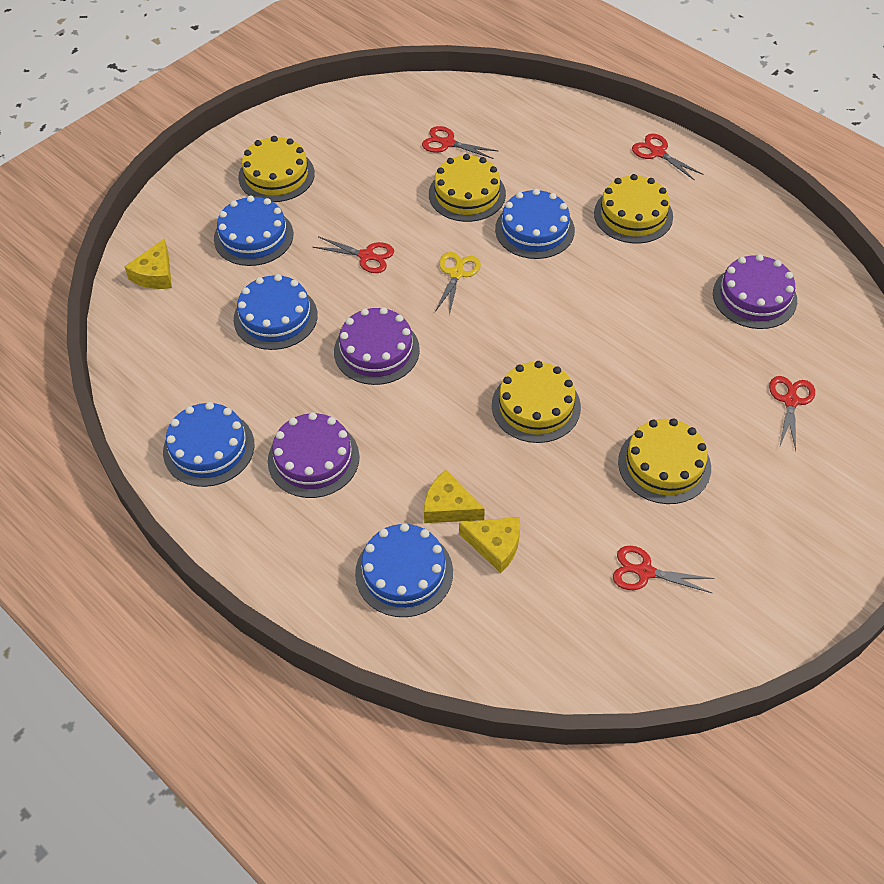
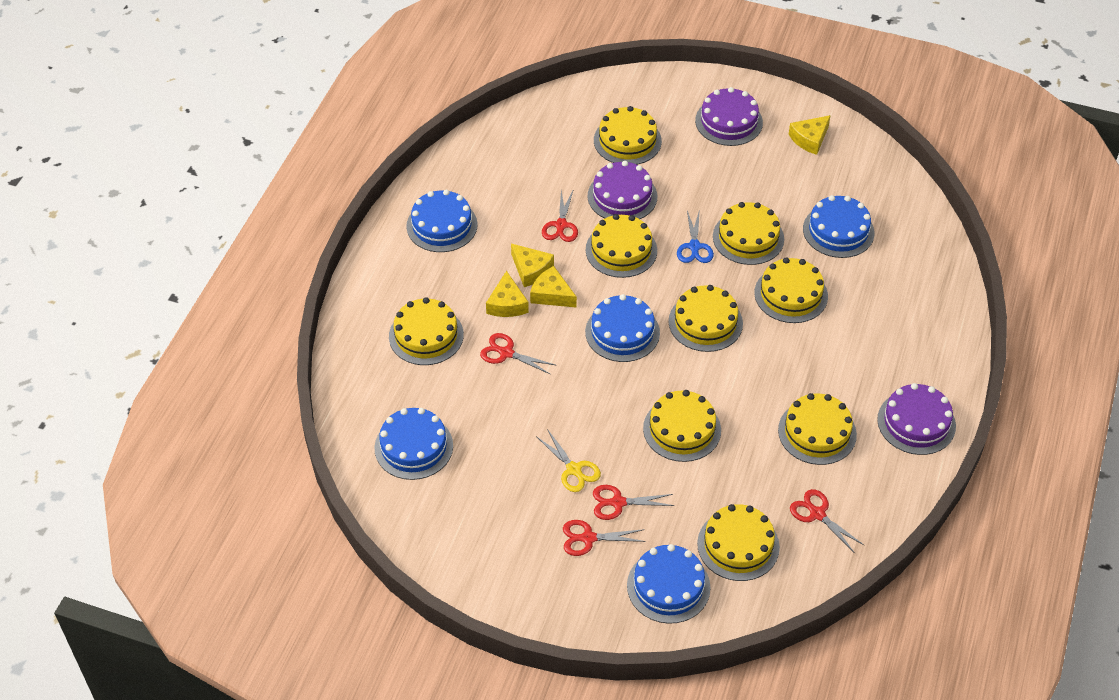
blue scissors: none = 0 -> [677,209,714,263] = 1
yellow cake: [238,136,315,202] [429,154,506,222] [492,361,581,443] [594,174,673,243] [618,418,711,504] = 5 -> [389,297,464,365] [586,214,657,278] [594,106,662,165] [643,390,721,462] [669,285,743,352] [697,504,780,581] [713,202,784,265] [754,257,828,323] [778,393,857,465] = 9
yellow cheese: [124,239,172,289] [424,470,485,523] [459,517,520,573] = 3 -> [486,271,529,317] [511,244,554,287] [530,266,577,308] [789,115,831,155] = 4

